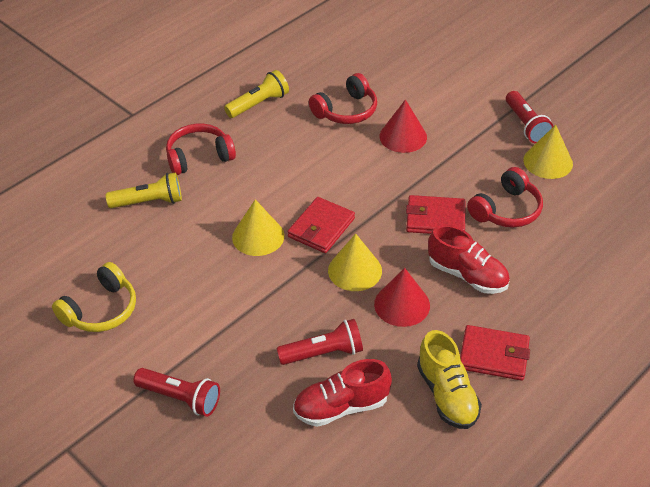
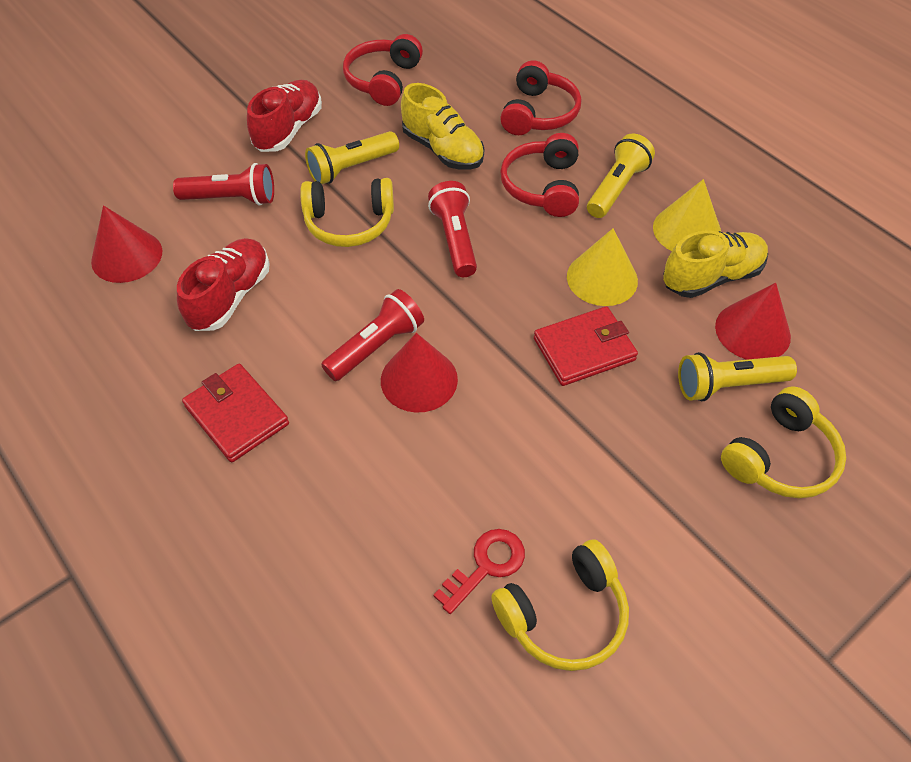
red cone: [374,268,430,327] [379,99,427,153] = 2 -> [91,205,162,283] [381,333,458,413] [715,283,791,360] = 3
red key: none = 0 -> [433,529,525,614] = 1
red wallet: [287,197,355,253] [406,195,466,234] [460,325,530,381] = 3 -> [182,364,289,462] [534,306,638,386] = 2
yellow cone: [232,199,285,256] [328,234,382,291] [523,125,573,179] = 3 -> [567,228,638,306] [653,179,721,251] = 2
yellow flashlight: [106,172,182,208] [224,70,289,118] = 2 -> [305,131,399,184] [587,133,655,218] [678,352,797,401] = 3
yellow headphones: [52,262,136,332] = 1 -> [300,178,394,247] [491,539,629,671] [721,386,846,498] = 3
yellow shoe: [417,330,482,429] = 1 -> [401,83,484,170] [663,230,768,298] = 2

